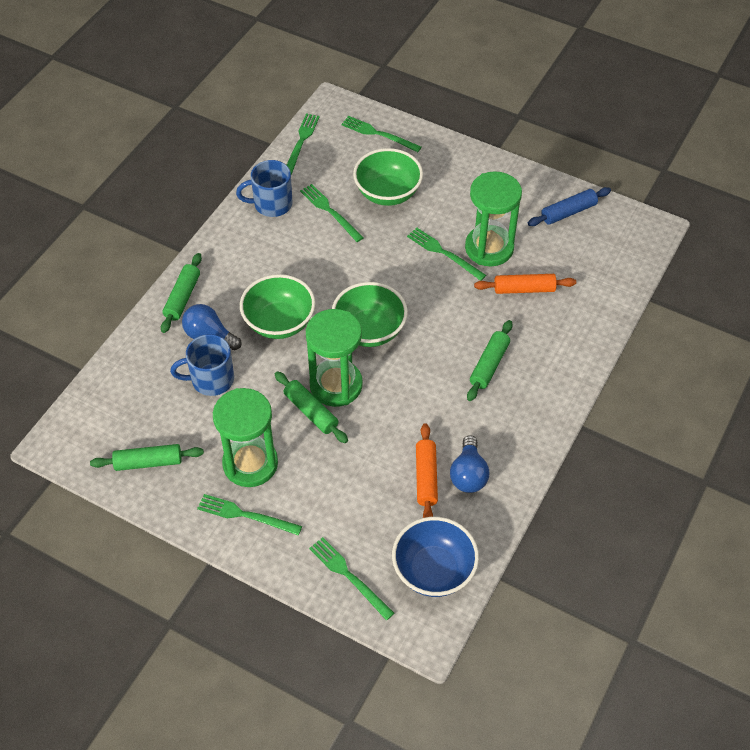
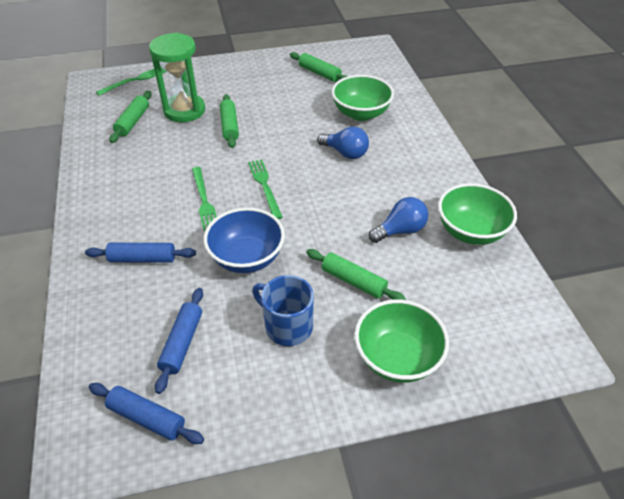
blue mug: [170,334,234,396] [236,160,293,217] = 2 -> [252,275,314,346] = 1
blue rolling pin: [528,187,611,226] = 1 -> [85,243,196,263] [89,383,204,444] [155,288,203,394] = 3
green fork: [197,494,302,536] [287,113,320,175] [300,184,364,242] [309,537,394,620] [341,116,422,152] [407,228,486,281] = 6 -> [96,66,167,96] [192,167,217,231] [248,159,282,219] = 3
green hourglass: [213,388,278,487] [306,309,363,407] [465,171,522,266] = 3 -> [149,33,205,122] = 1
orange rolling pin: [416,423,438,518] [474,274,576,294] = 2 -> none = 0

